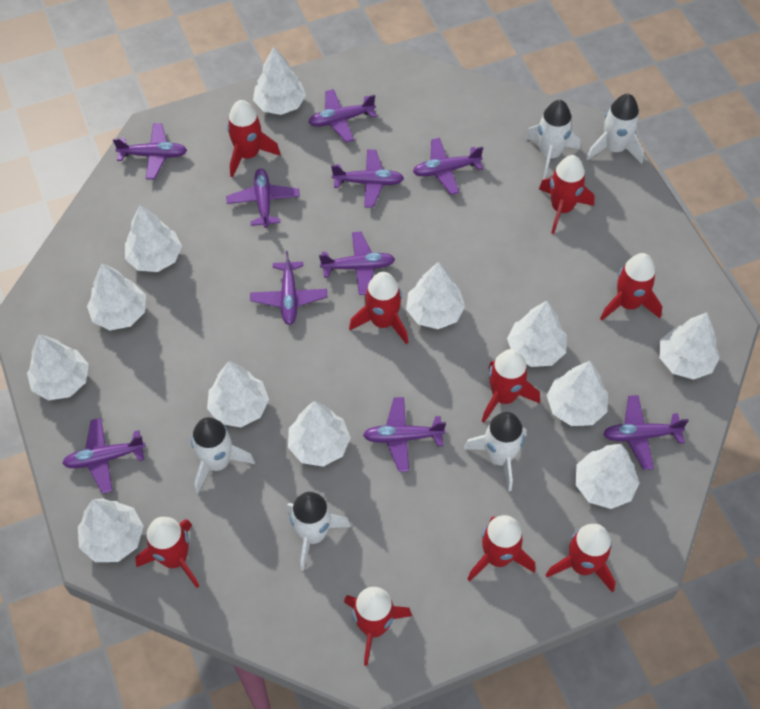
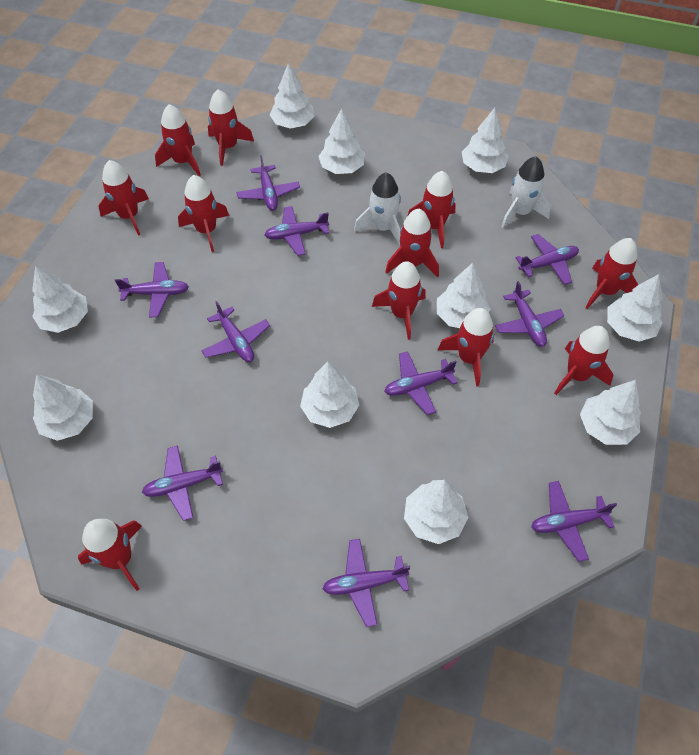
red rocket: [135,517,199,588] [227,100,280,177] [344,587,412,666] [349,272,408,344] [468,515,535,582] [482,349,540,423] [539,155,595,234] [546,524,616,592] [600,253,662,320] = 9 -> [78,519,142,591] [98,160,149,236] [155,104,201,176] [178,175,229,252] [208,89,254,166] [372,261,426,340] [385,209,439,277] [408,171,456,248] [438,308,494,386] [554,326,614,395] [585,238,638,309] = 11
white rocket: [191,417,255,493] [286,492,351,571] [464,412,527,491] [525,100,580,179] [586,94,644,164] = 5 -> [354,172,401,245] [501,156,551,228] = 2
white tree: [27,334,89,400] [78,498,144,562] [87,263,146,330] [125,205,182,272] [207,361,269,427] [253,47,306,115] [288,401,351,467] [406,262,465,329] [507,301,567,367] [547,361,608,426] [575,444,639,509] [659,313,720,380] = 12 -> [32,265,88,333] [33,374,93,441] [270,63,314,129] [300,362,359,428] [318,108,365,174] [404,480,468,544] [437,263,490,328] [462,108,509,173] [580,380,641,445] [607,274,663,342] = 10

